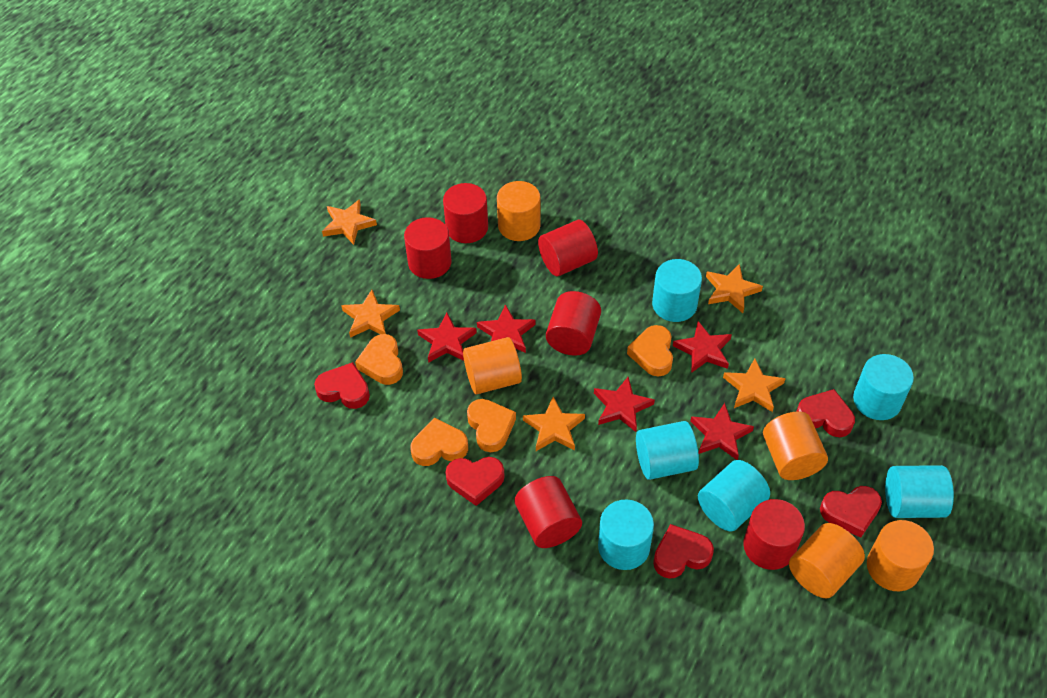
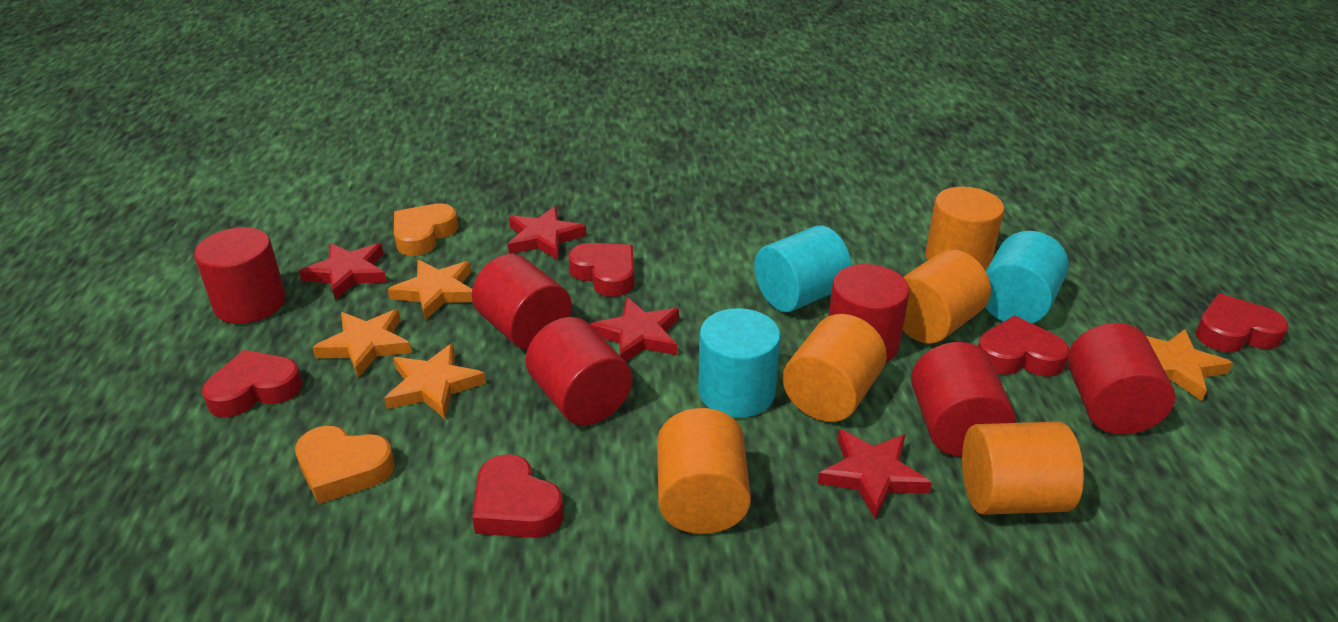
orange heart: [355,334,403,385] [410,418,468,466] [467,399,516,452] [627,325,673,376] = 4 -> [295,426,395,504] [394,203,458,256] = 2
orange star: [322,199,377,245] [341,290,400,338] [523,397,585,451] [706,264,763,313] [723,358,786,412] = 5 -> [312,309,412,378] [384,343,486,419] [388,260,473,320] [1146,329,1233,401] = 4
red star: [417,313,477,363] [477,304,536,353] [594,377,655,432] [673,321,732,373] [690,403,754,460] = 5 -> [299,243,387,300] [508,206,587,260] [590,297,679,362] [818,429,932,519] = 4
turquoise cylinder: [598,499,654,570] [636,421,699,480] [652,259,702,322] [698,460,770,532] [853,354,914,420] [885,465,954,518] = 6 -> [698,308,781,418] [754,225,852,312] [985,231,1069,323] = 3

